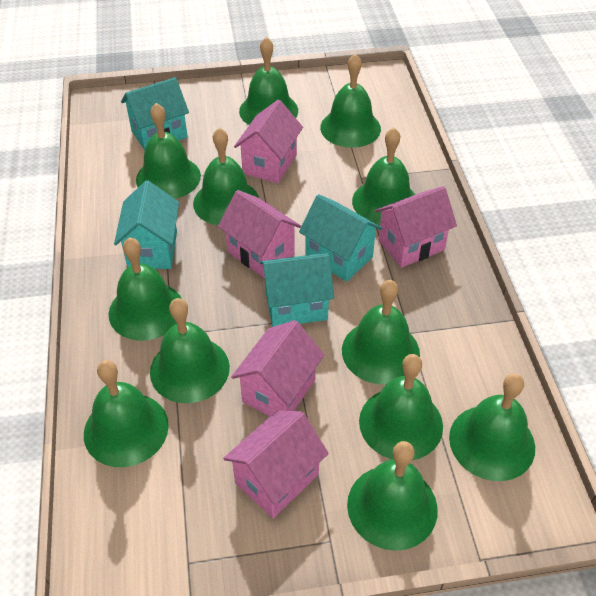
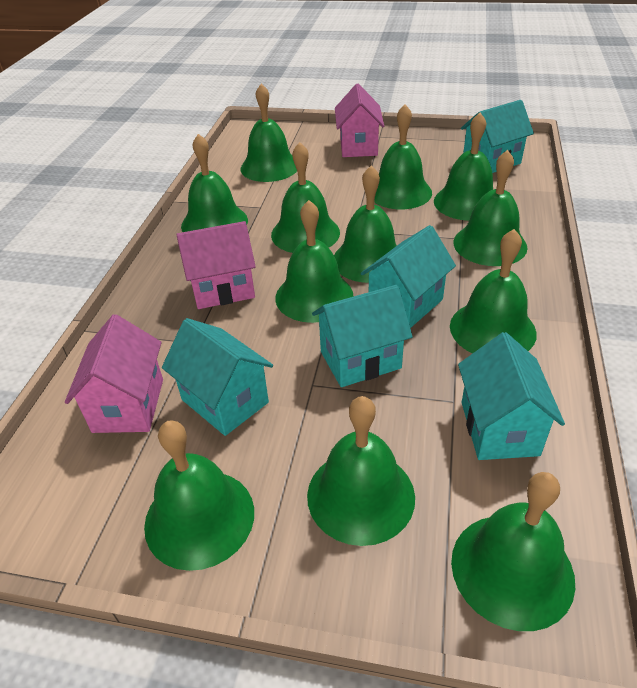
pink house: [218,190,301,278] [223,410,329,518] [231,320,324,416] [234,100,303,183] [375,186,457,268] = 5 -> [65,314,163,433] [176,221,256,309] [335,84,384,157] = 3
turquoise house: [114,181,179,269] [121,77,189,150] [260,253,334,327] [299,194,382,282] = 4 -> [162,318,273,436] [312,285,413,387] [361,225,456,328] [458,332,565,460] [461,100,534,173] = 5

